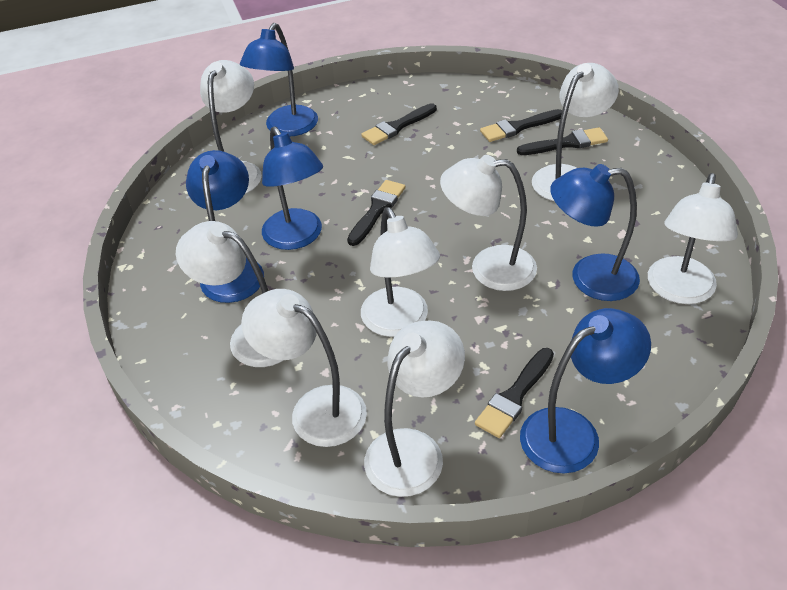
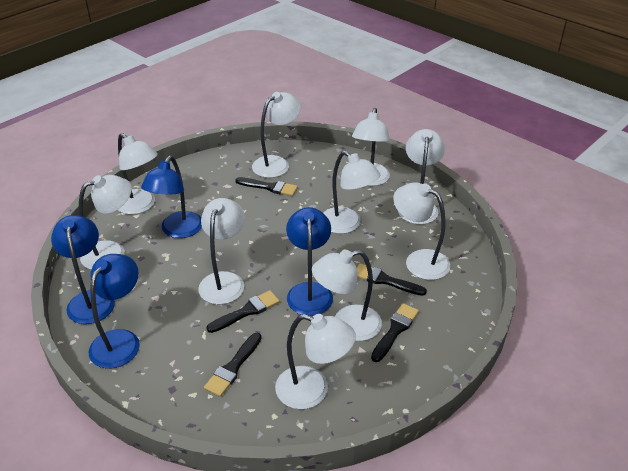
blue lamp: [186,150,264,303] [240,23,318,136] [262,126,323,250] [520,308,651,473] [550,164,640,301] = 5 -> [51,215,115,324] [89,254,140,369] [141,156,202,238] [286,207,333,316] = 4
white lamp: [176,221,283,367] [200,60,262,194] [241,289,367,447] [361,207,440,337] [364,321,465,497] [440,155,537,291] [532,63,619,201] [648,173,738,304] = 8 -> [79,175,132,270] [118,133,158,215] [198,198,245,305] [252,92,301,178] [275,314,356,409] [312,249,382,341] [323,151,380,234] [352,108,390,186] [393,182,450,280] [398,129,445,224] = 10

